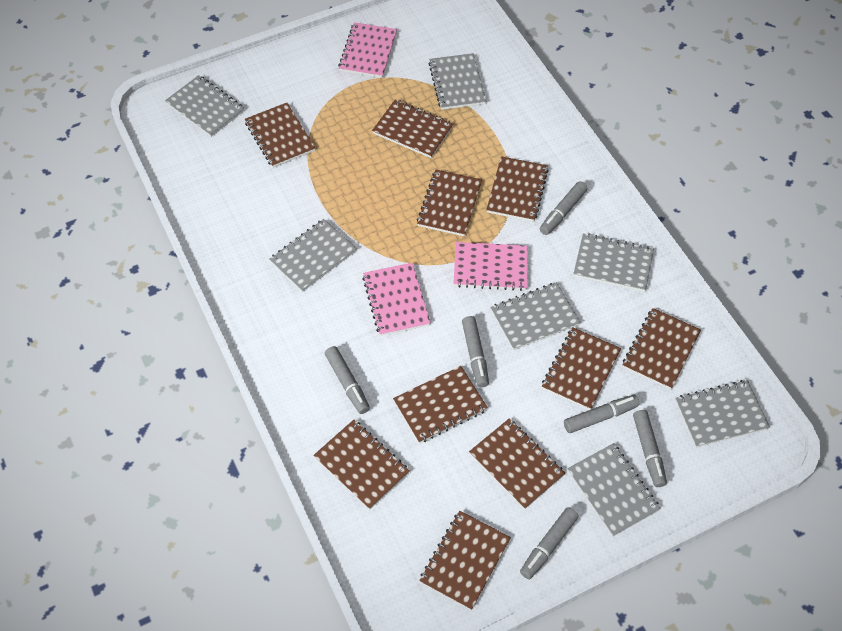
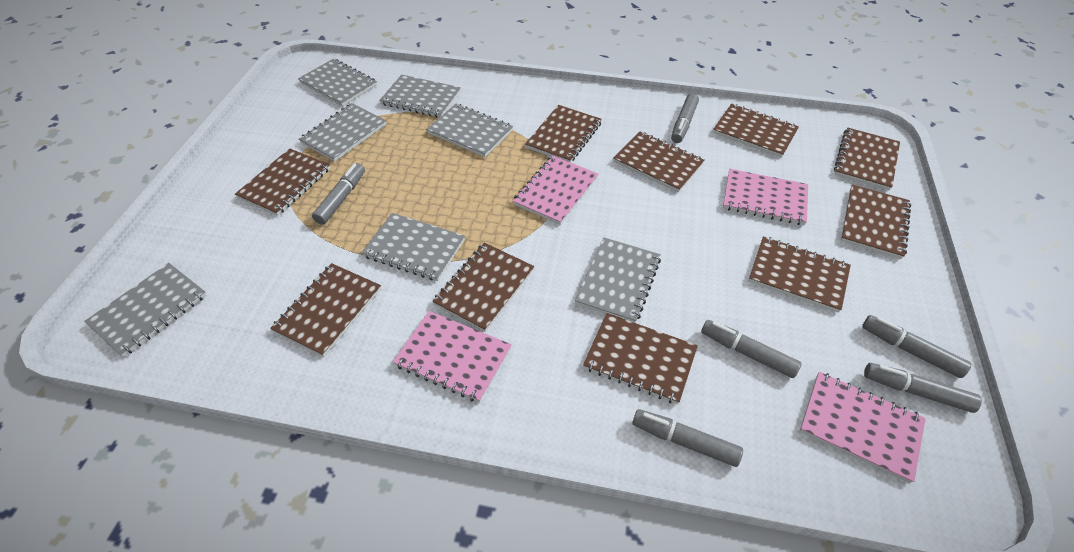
pink notebook: [338,22,397,78] [362,263,430,336] [453,242,528,291] = 3 -> [393,311,512,403] [513,156,598,225] [723,169,808,225] [800,372,926,483] = 4

